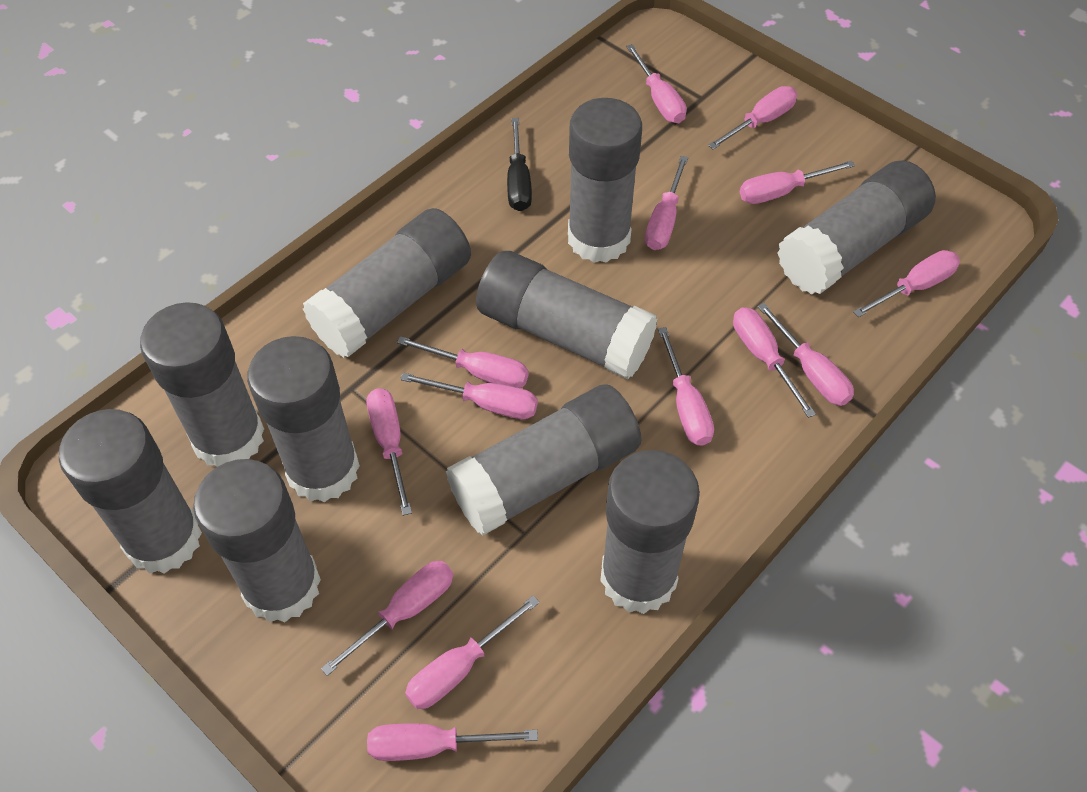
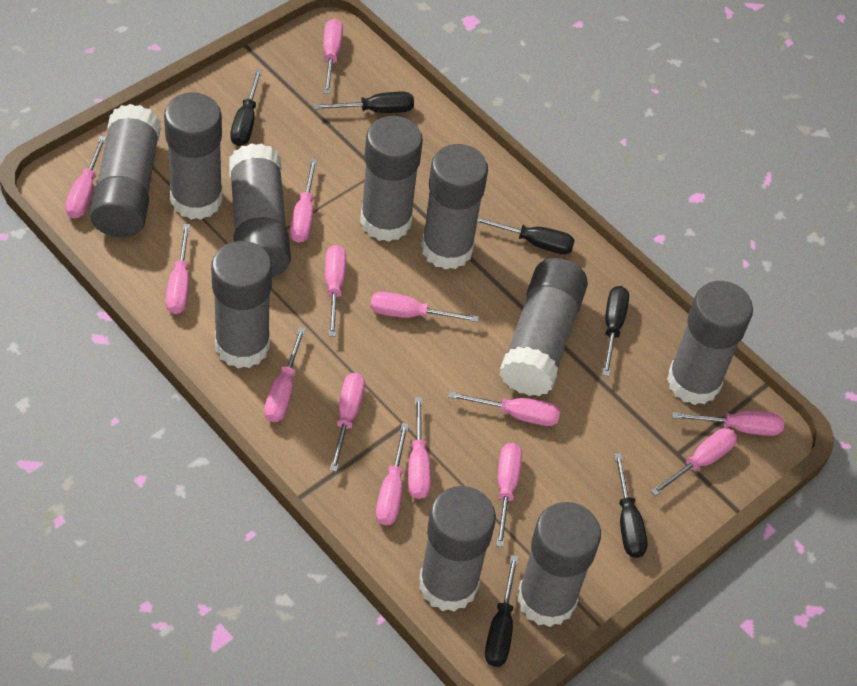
black screwdriver: [507,118,532,211] = 1 -> [230,68,262,146] [314,92,414,113] [477,217,575,254] [485,555,519,667] [602,286,629,376] [614,453,648,558] = 6

